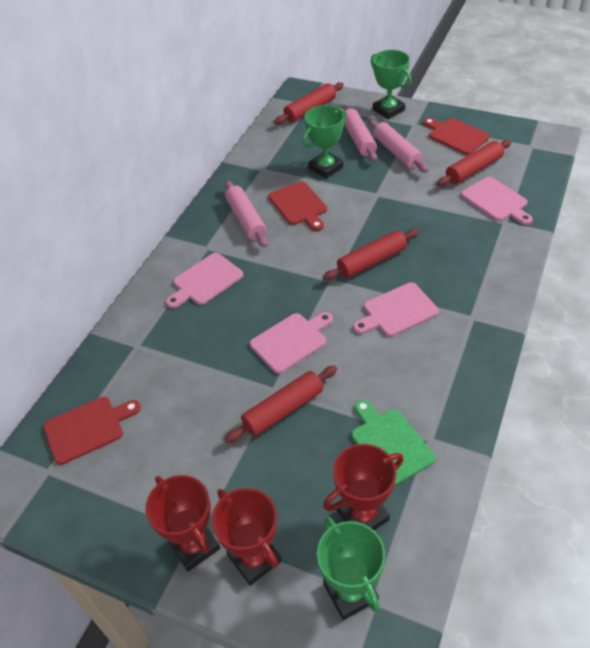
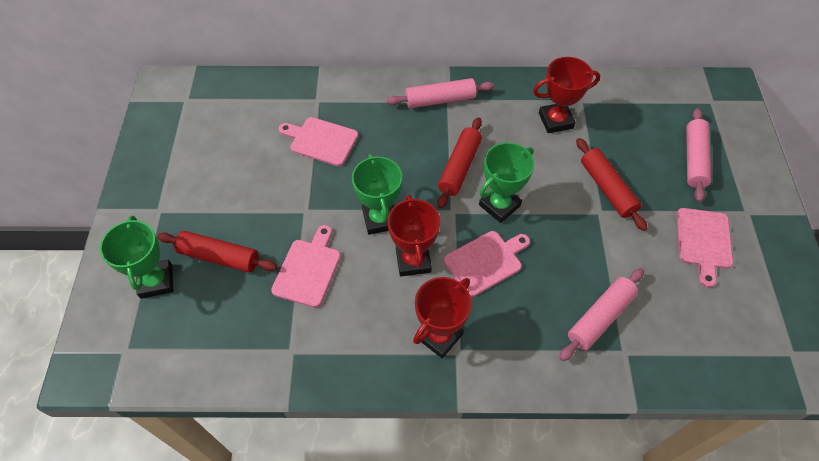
green cutting board: [352,399,435,486] = 1 -> none = 0
red cutting board: [43,397,141,465] [268,181,327,231] [423,118,490,155] = 3 -> none = 0
red rolling pin: [225,366,337,443] [274,82,344,124] [323,229,419,280] [437,140,511,186] = 4 -> [157,231,277,273] [438,117,482,208] [576,138,648,231] = 3

